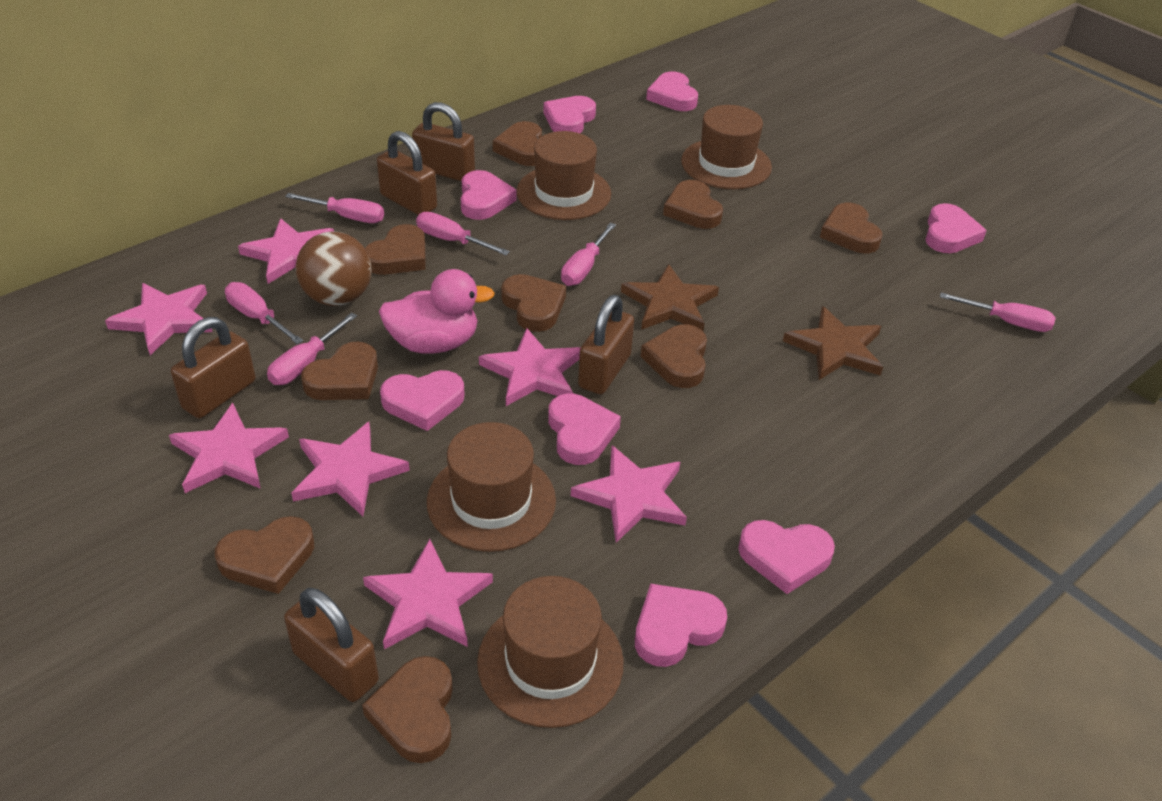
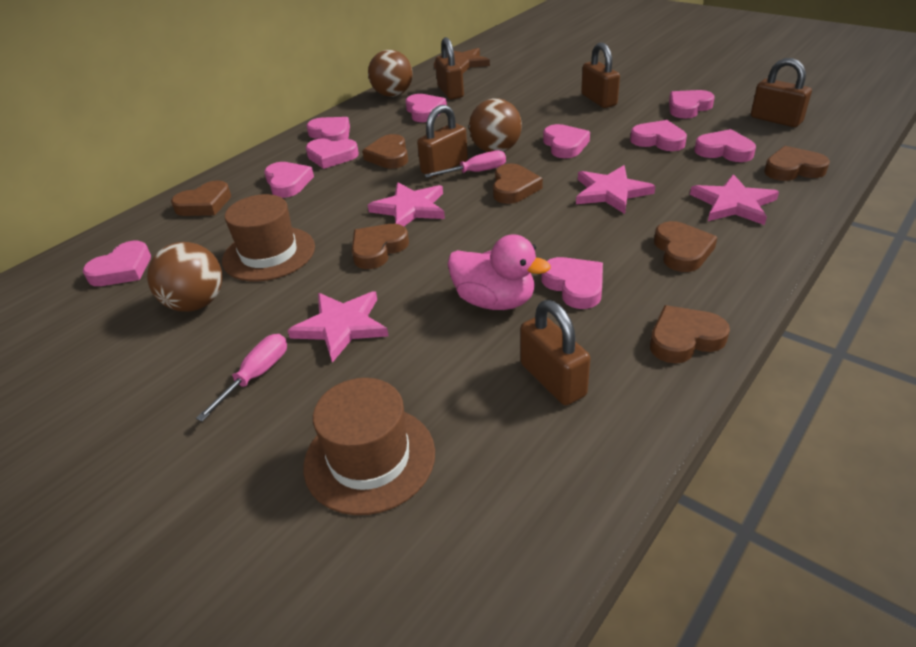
brown ball: [296,231,372,306] = 1 -> [147,242,222,312] [368,50,413,97] [469,98,522,152] = 3
brown hat: [427,422,556,552] [477,576,624,728] [517,131,611,220] [681,105,772,189] = 4 -> [222,194,315,282] [303,378,435,515] = 2
brown heart: [215,516,314,594] [301,342,378,400] [362,656,453,763] [365,224,426,275] [493,121,542,166] [501,274,566,332] [641,324,707,388] [663,180,723,229] [820,203,883,253] = 9 -> [171,180,231,216] [352,224,409,269] [362,134,408,169] [493,164,543,204] [650,305,730,363] [654,221,717,272] [764,146,830,181] = 7
brown star: [621,264,719,331] [783,306,883,380] = 2 -> [434,48,490,73] = 1
pink heart: [380,370,465,431] [461,170,517,220] [543,96,596,133] [548,393,621,465] [635,584,727,667] [646,71,698,111] [738,520,835,594] [925,203,987,253] = 8 -> [83,241,151,286] [264,162,314,198] [306,138,359,169] [307,117,350,141] [406,94,447,122] [541,257,603,309] [543,124,590,158] [630,120,687,151] [669,90,715,119] [694,129,756,162] = 10
pink screwdriver: [225,282,303,344] [267,313,357,385] [285,193,384,223] [416,212,510,255] [561,223,616,286] [940,293,1056,332] = 6 -> [196,334,287,421] [425,150,506,178] = 2
pink star: [105,283,213,355] [169,403,289,493] [238,218,334,284] [291,422,410,516] [363,539,493,649] [479,328,580,406] [571,445,687,543] = 7 -> [287,291,388,363] [368,182,445,226] [576,165,655,214] [690,174,779,225] = 4

